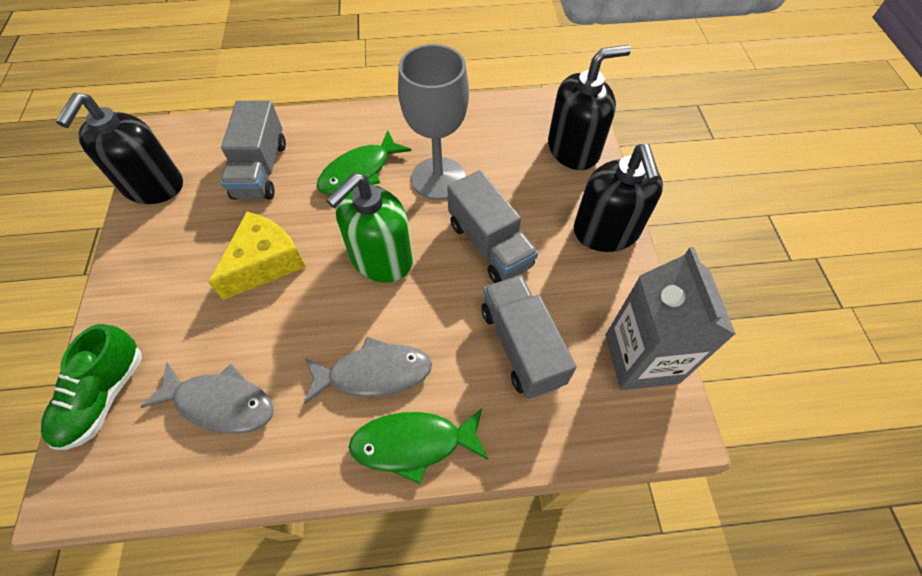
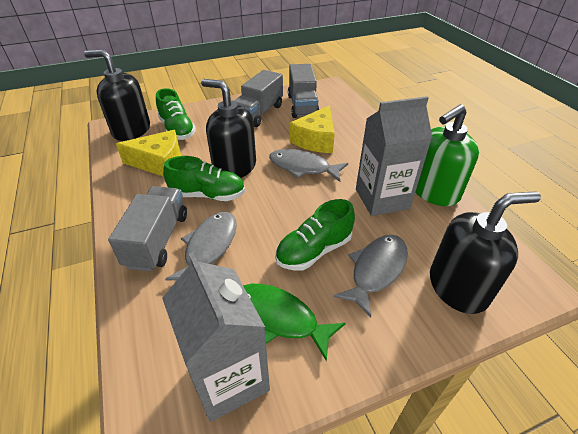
green fish: [317,130,412,194] [349,408,488,484] = 2 -> [243,284,346,362] = 1
green shoe: [41,324,142,450] = 1 -> [156,88,196,140] [163,156,245,201] [275,199,355,271] = 3
grey carton: [605,247,736,390] = 1 -> [162,252,270,422] [356,96,432,216] = 2
grey fish: [141,362,274,434] [304,336,432,404] = 2 -> [165,212,237,281] [269,149,348,182] [333,235,408,318] = 3
grey goblet: [398,44,469,200] = 1 -> none = 0
yellow cheese: [208,212,306,300] = 1 -> [116,130,181,177] [290,105,335,153] = 2

